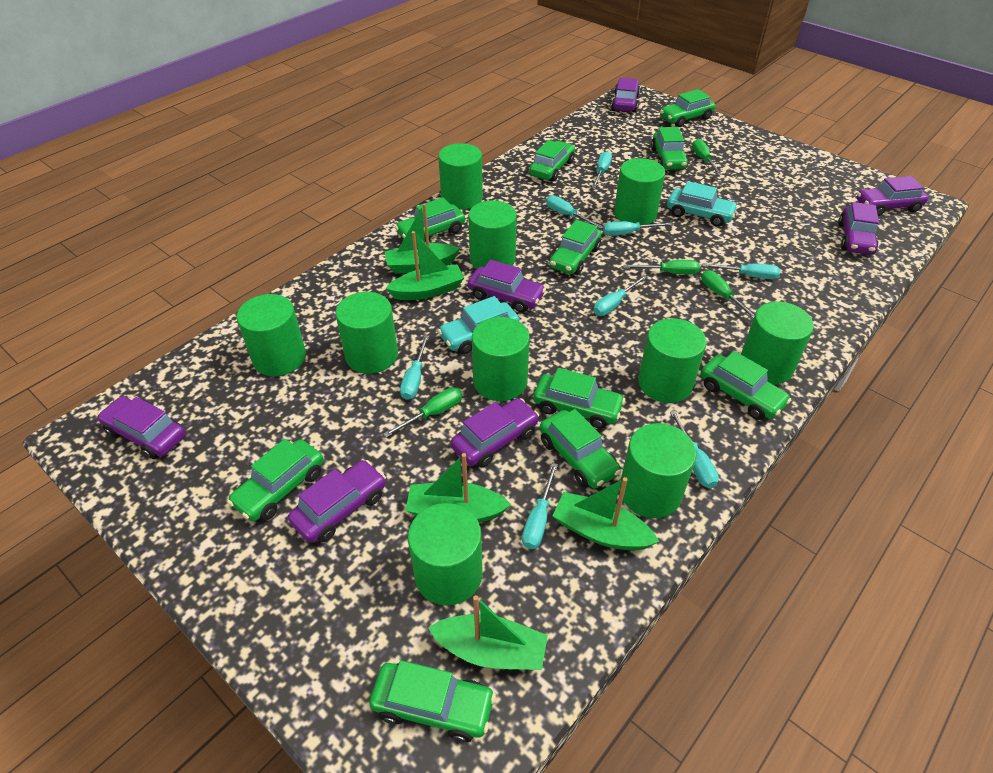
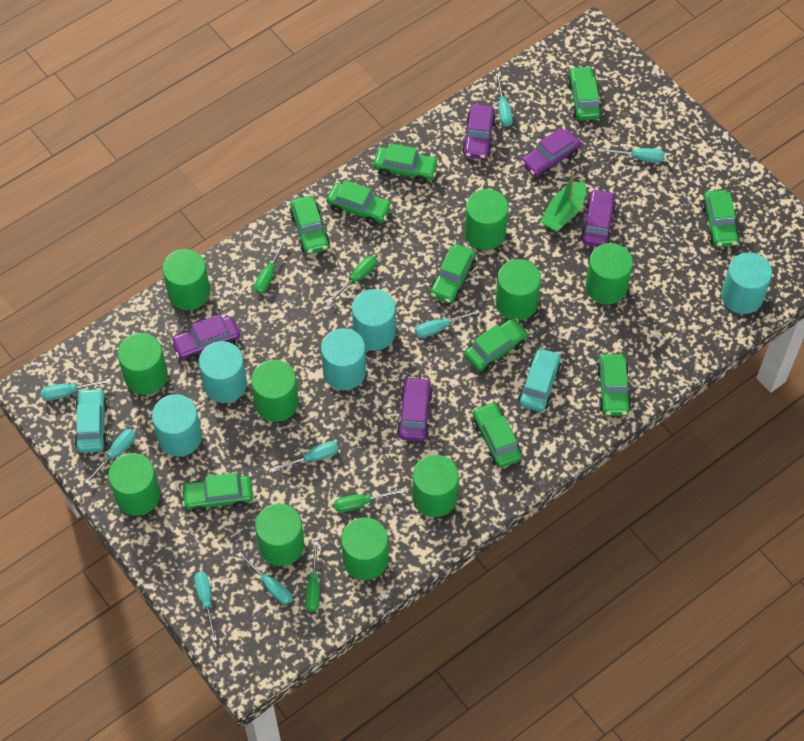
green boat: [385,203,460,274] [386,231,464,300] [405,453,511,522] [428,595,548,670] [553,477,659,551] = 5 -> [540,171,586,232] = 1
purple car: [97,396,186,459] [288,460,386,543] [451,398,539,468] [468,260,546,312] [611,78,640,112] [838,202,879,255] [857,176,928,216] = 7 -> [171,314,240,362] [397,377,433,441] [462,104,496,159] [521,128,581,178] [580,189,617,247] = 5
turquoise cylinder: none = 0 -> [152,394,202,457] [199,341,247,403] [321,328,366,390] [352,289,396,351] [721,253,772,314] = 5

